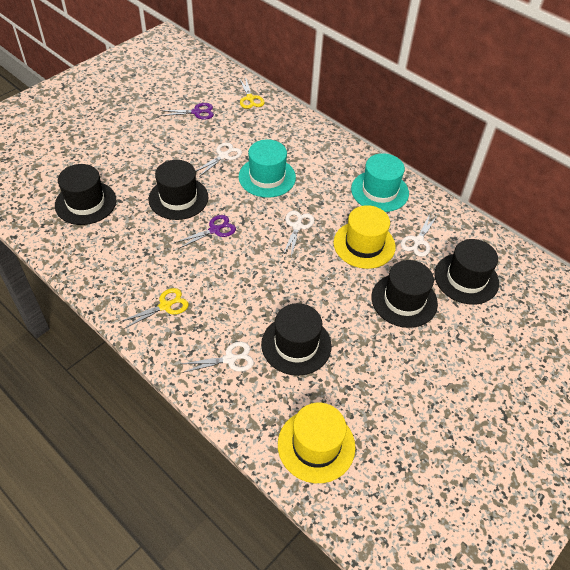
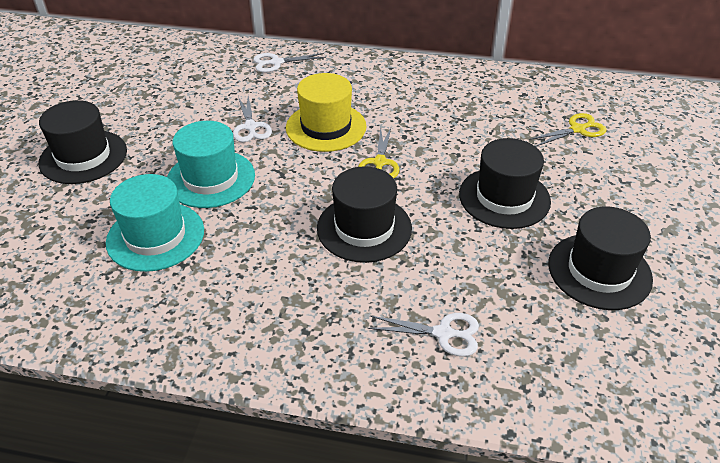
black hat: [55,164,116,225] [149,160,209,220] [261,303,332,376] [371,260,438,328] [435,239,499,305] = 5 -> [39,100,127,184] [317,166,412,263] [459,138,551,229] [548,207,653,310] = 4
purple scissors: [160,103,214,119] [174,215,236,249] = 2 -> none = 0
white scissors: [181,342,254,373] [196,142,242,177] [283,211,314,256] [401,214,438,257] = 4 -> [233,96,272,142] [253,53,326,73] [367,313,479,357] = 3
yellow hat: [278,403,355,483] [333,205,396,269] = 2 -> [286,73,367,152] = 1

